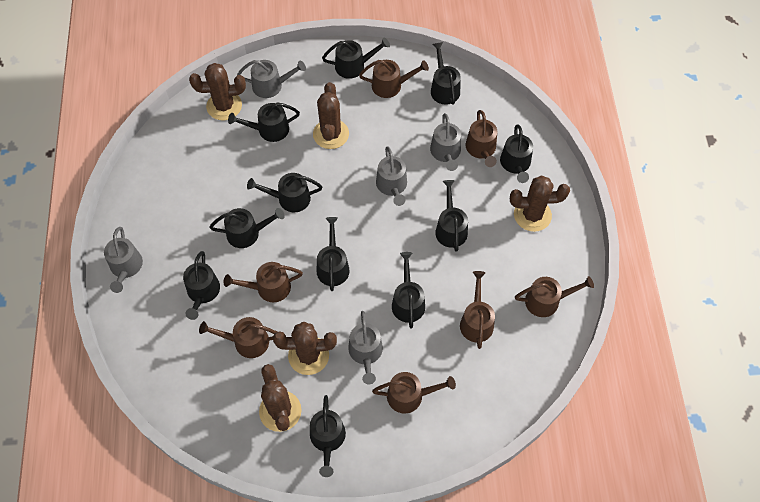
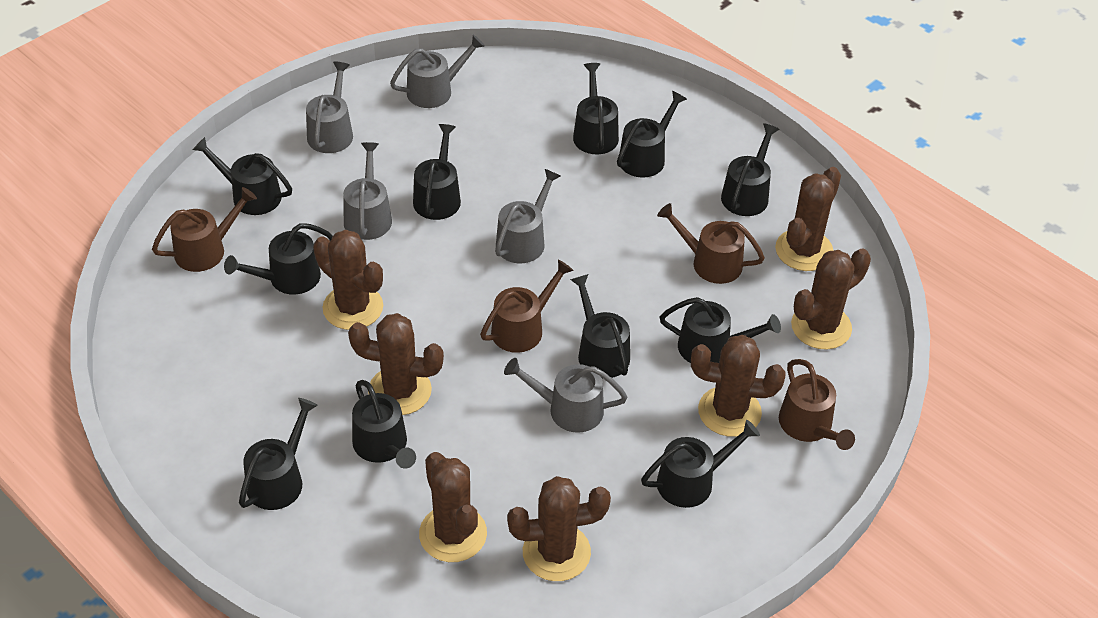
brown cactus: [189,63,246,120] [259,364,302,432] [273,322,337,375] [313,82,349,149] [510,176,570,232] = 5 -> [313,230,383,330] [348,313,444,415] [419,452,487,562] [507,476,611,581] [691,335,786,437] [775,167,841,271] [791,248,871,350] = 7
brown watering can: [199,317,277,358] [224,262,303,302] [359,60,429,98] [372,372,456,414] [460,271,495,349] [466,110,497,167] [515,276,594,317] = 7 -> [152,187,257,272] [480,259,574,353] [657,203,765,284] [779,359,855,450] = 4

